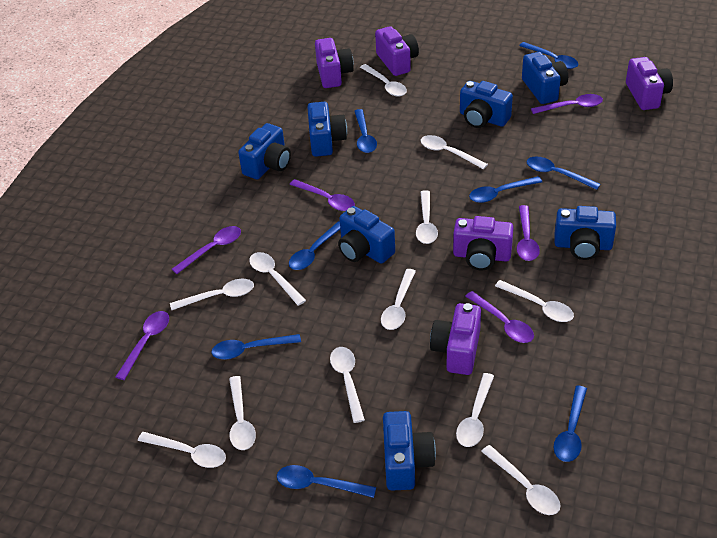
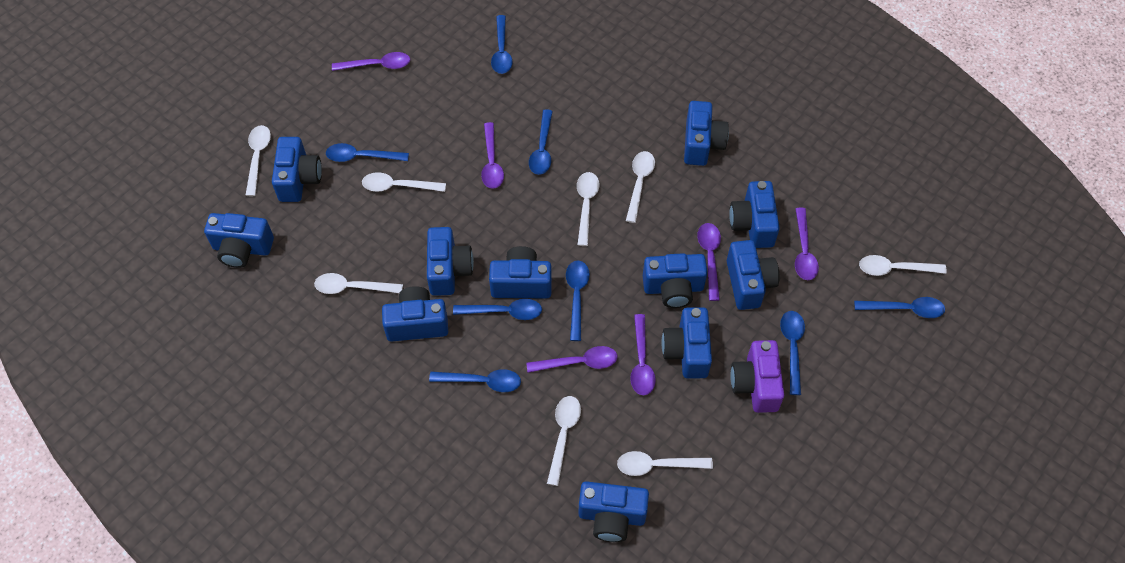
blue camera: [238,123,291,179] [307,102,347,157] [338,206,395,264] [383,411,436,491] [460,81,513,128] [522,52,568,104] [554,206,616,260] = 7 -> [204,213,274,268] [272,137,322,202] [382,286,448,342] [427,227,474,296] [489,246,552,298] [578,481,649,542] [643,253,707,308] [661,307,712,378] [684,101,729,166] [727,240,780,310] [729,181,780,248] = 11
purple camera: [315,38,354,88] [375,26,419,76] [430,303,481,375] [453,216,514,270] [626,57,673,110] = 5 -> [730,340,784,413] = 1
white spoon: [138,432,226,468] [170,279,254,310] [229,376,256,450] [249,252,306,306] [330,347,365,423] [360,64,407,97] [381,269,416,330] [416,190,438,244] [421,135,488,169] [456,373,494,447] [481,445,561,515] [495,280,574,322] = 12 -> [245,125,271,196] [314,273,403,294] [362,172,446,192] [547,396,581,486] [577,172,600,246] [617,451,713,476] [626,151,655,223] [859,255,947,276] = 8

